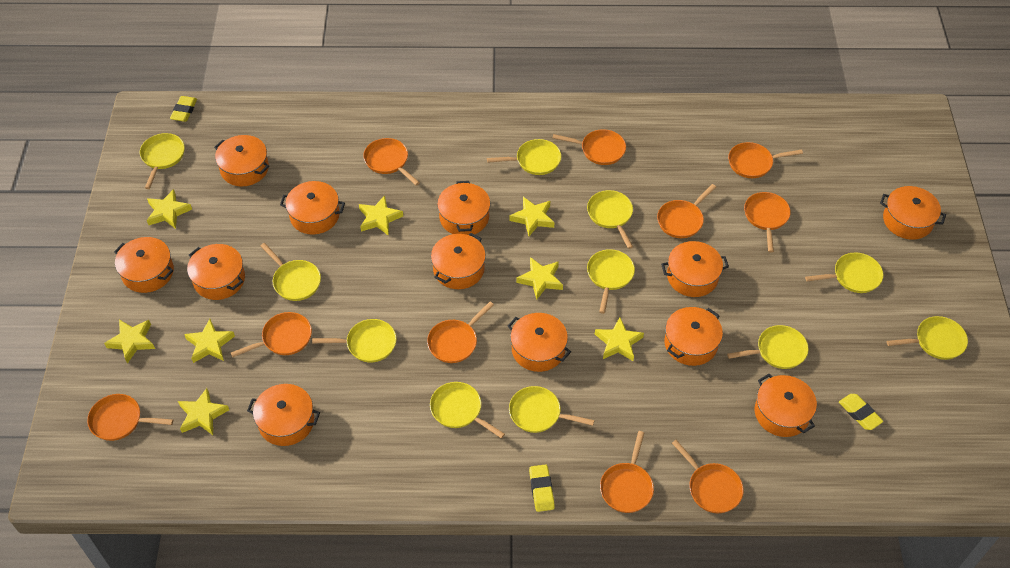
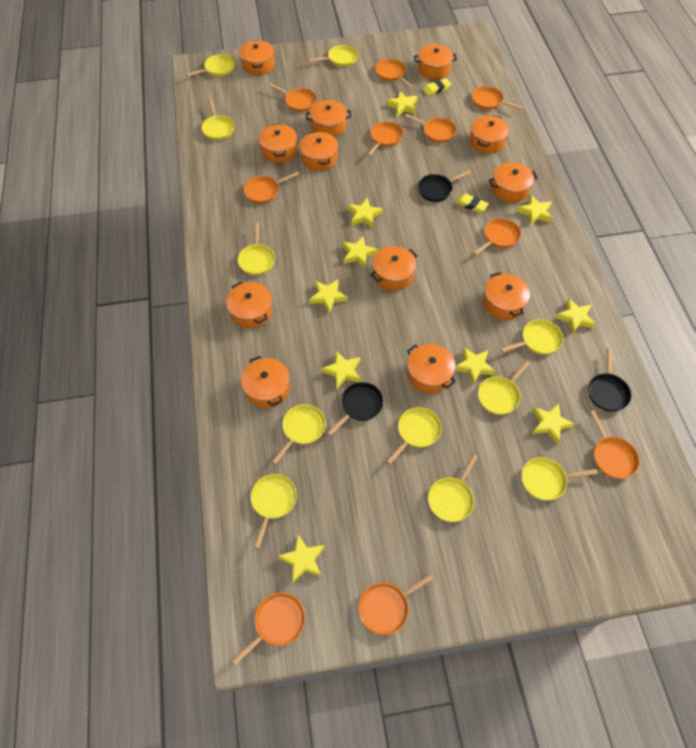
black pan: none = 0 -> [327,382,384,436] [418,170,471,202] [588,348,631,412] = 3
yellow eraser: [170,96,197,122] [529,464,555,512] [839,394,883,430] = 3 -> [423,78,451,96] [456,194,489,213] = 2
yellow star: [104,319,155,364] [147,189,192,229] [178,388,229,435] [184,319,235,363] [359,195,403,236] [509,197,555,236] [516,257,563,300] [595,317,644,361] = 8 -> [278,535,324,583] [309,280,347,313] [322,351,361,389] [342,236,378,268] [348,198,383,228] [387,91,417,116] [455,347,496,385] [517,195,552,225] [532,403,575,444] [555,298,596,334] = 10

